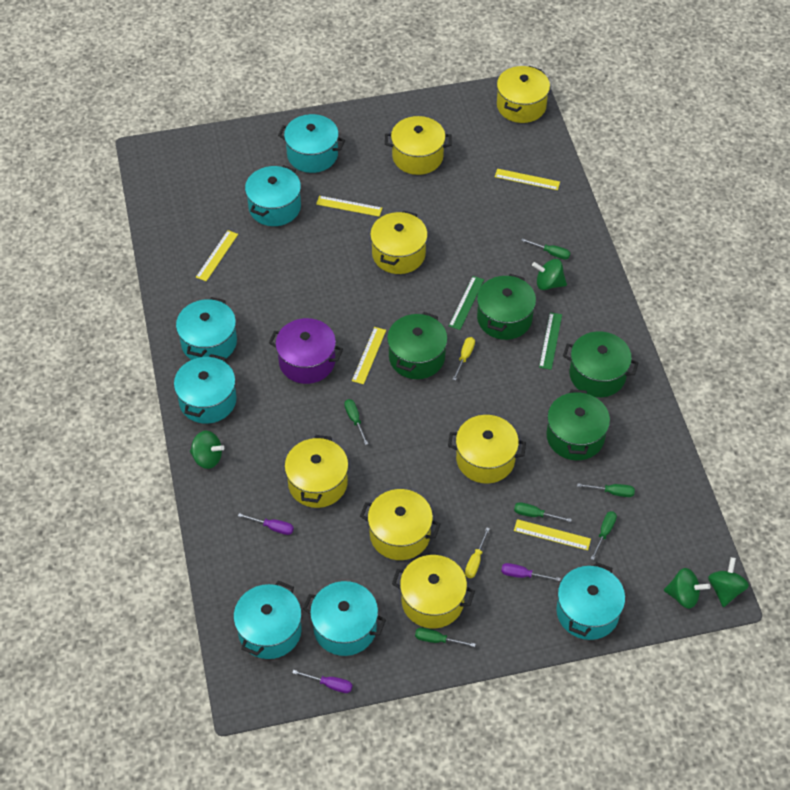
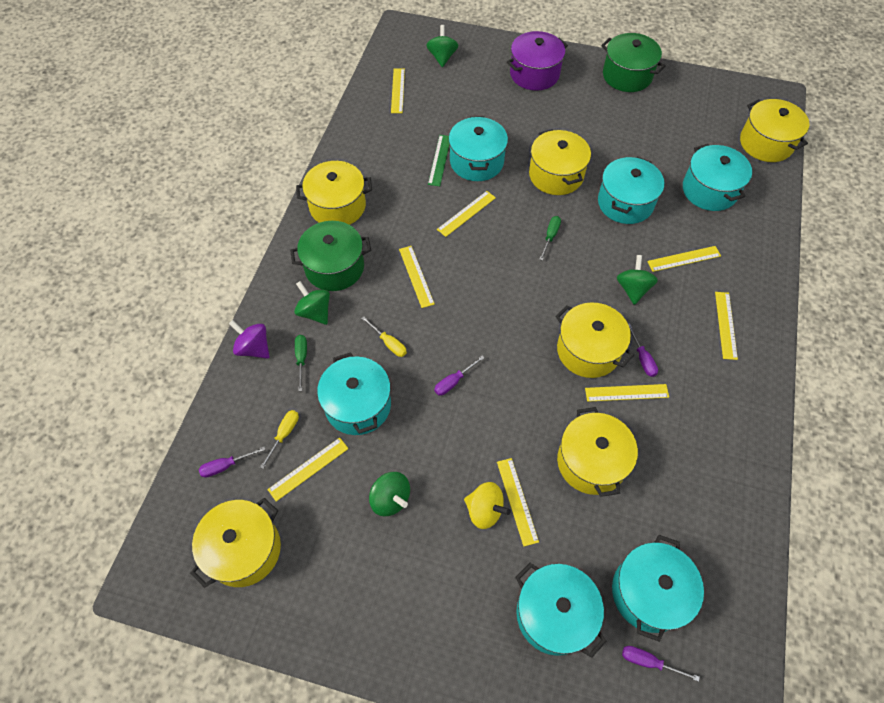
green pot: [387,312,448,379] [477,274,536,340] [546,390,610,460] [563,331,639,397] = 4 -> [290,221,371,291] [601,33,666,92] = 2
green ruler: [449,276,484,330] [539,312,562,370] = 2 -> [428,135,450,186] = 1
green screwdriver: [344,399,368,445] [415,628,476,647] [514,502,572,522] [521,238,570,259] [577,483,635,497] [591,511,617,560] = 6 -> [295,335,307,391] [539,216,561,261] = 2
purple screwdriver: [238,513,294,535] [292,670,352,693] [501,563,561,581] = 3 -> [199,446,266,478] [434,355,485,396] [622,646,700,682] [628,323,658,377] = 4
purple spinning top: none = 0 -> [229,320,270,359] = 1
turquoise pot: [174,354,237,424] [176,297,237,361] [234,581,302,659] [245,165,301,226] [278,114,345,173] [303,581,386,656] [556,562,625,640] = 7 -> [317,352,391,435] [449,116,508,181] [515,563,607,658] [598,157,664,224] [612,535,704,642] [683,144,752,211] = 6
yellow pot: [285,435,349,508] [360,489,440,560] [370,211,428,274] [385,116,451,175] [392,555,475,628] [448,415,526,484] [497,66,550,123] = 7 -> [190,498,281,588] [296,161,372,225] [529,129,591,195] [556,302,634,378] [557,407,638,497] [740,99,809,162] = 6
yellow ruler: [196,230,238,281] [316,196,382,217] [352,327,386,384] [495,169,560,190] [514,519,591,550] = 5 -> [267,438,349,501] [391,68,405,113] [399,246,435,308] [437,191,496,237] [497,458,539,546] [585,384,669,402] [647,246,721,272] [715,292,738,360] = 8
yellow spinning top: none = 0 -> [464,482,511,529] = 1

